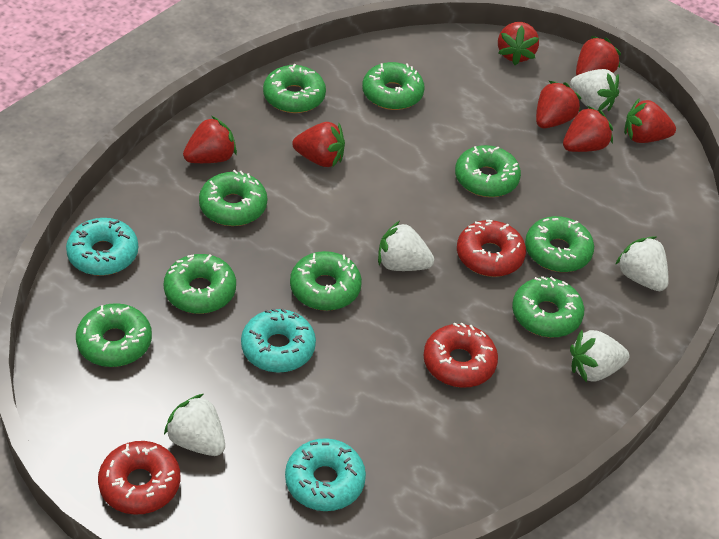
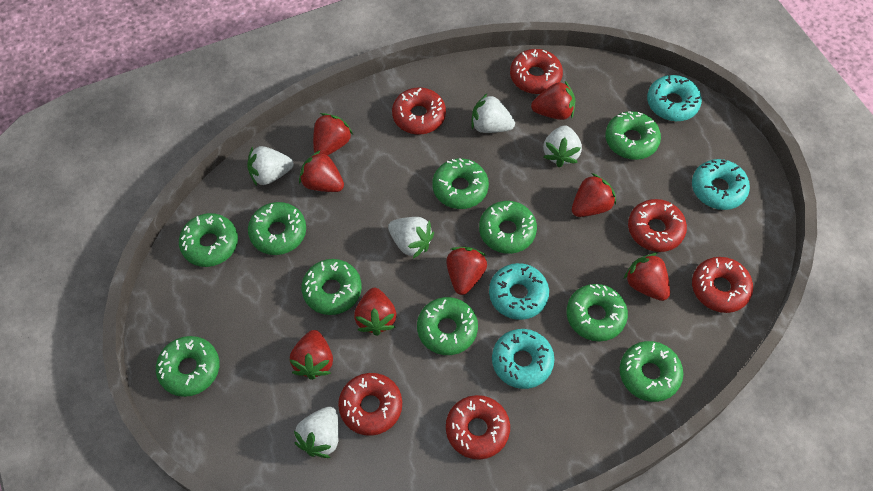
green donut: [76,303,152,367] [164,254,236,314] [199,170,267,226] [263,64,326,113] [290,251,362,311] [362,62,425,110] [455,145,521,197] [512,276,584,338] [525,216,594,272] = 9 -> [156,336,219,397] [179,213,238,267] [248,202,306,255] [302,259,362,315] [417,297,478,355] [432,158,489,209] [479,201,537,254] [566,284,628,342] [605,111,661,160] [620,341,683,402] = 10
red donut: [98,441,180,515] [423,323,498,388] [457,220,526,277] = 3 -> [338,373,402,436] [392,87,446,135] [446,395,510,460] [510,49,563,94] [628,199,687,252] [692,257,753,313] = 6
red strawberry: [183,116,237,163] [292,122,345,167] [498,22,539,65] [536,81,582,128] [563,106,613,152] [576,36,621,76] [624,98,676,143] = 7 -> [290,330,333,380] [299,150,344,192] [313,113,353,156] [354,288,397,336] [446,247,487,295] [531,81,575,120] [572,173,616,217] [624,253,670,301] = 8
turquoise donut: [66,218,138,276] [241,308,316,373] [285,438,366,511] = 3 -> [489,263,549,320] [492,329,554,389] [647,75,702,121] [692,159,750,210] = 4

